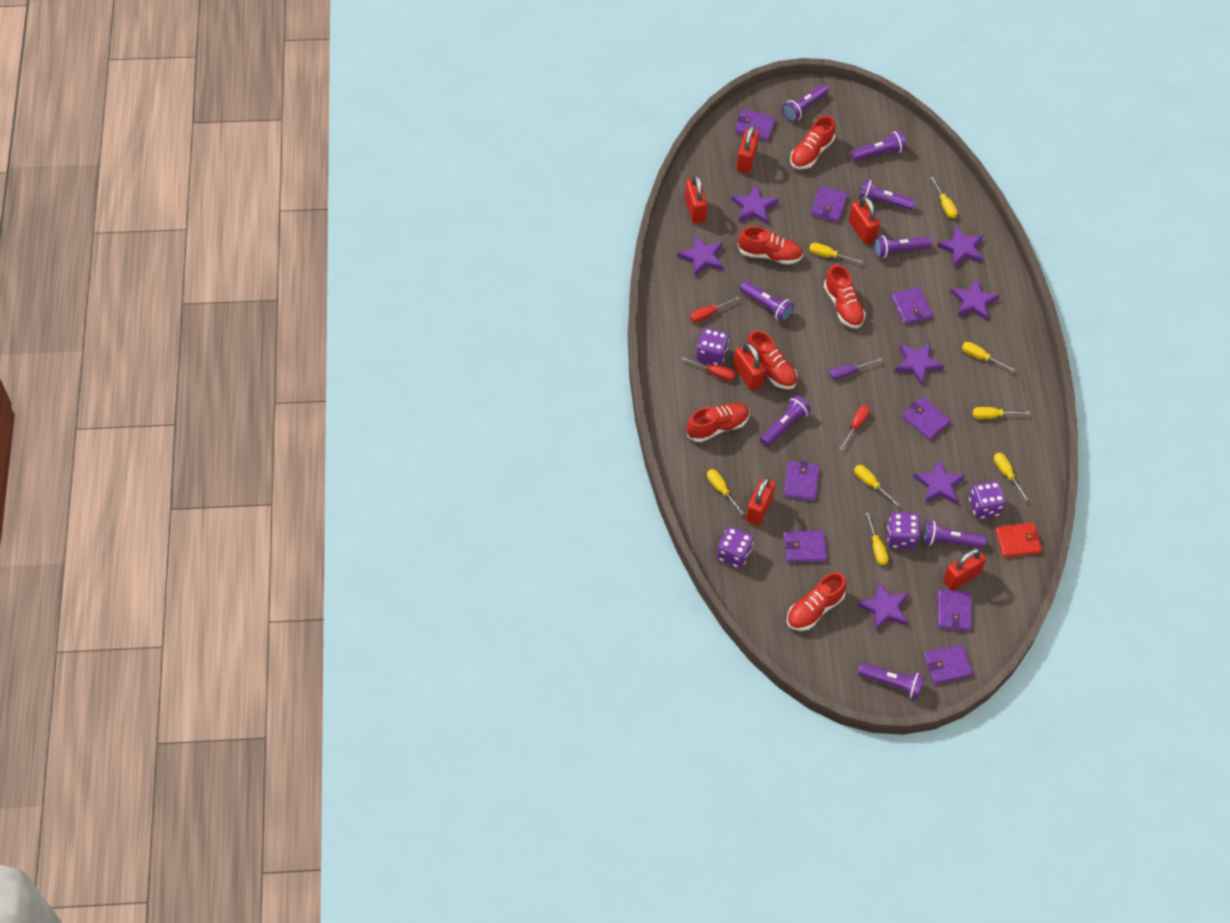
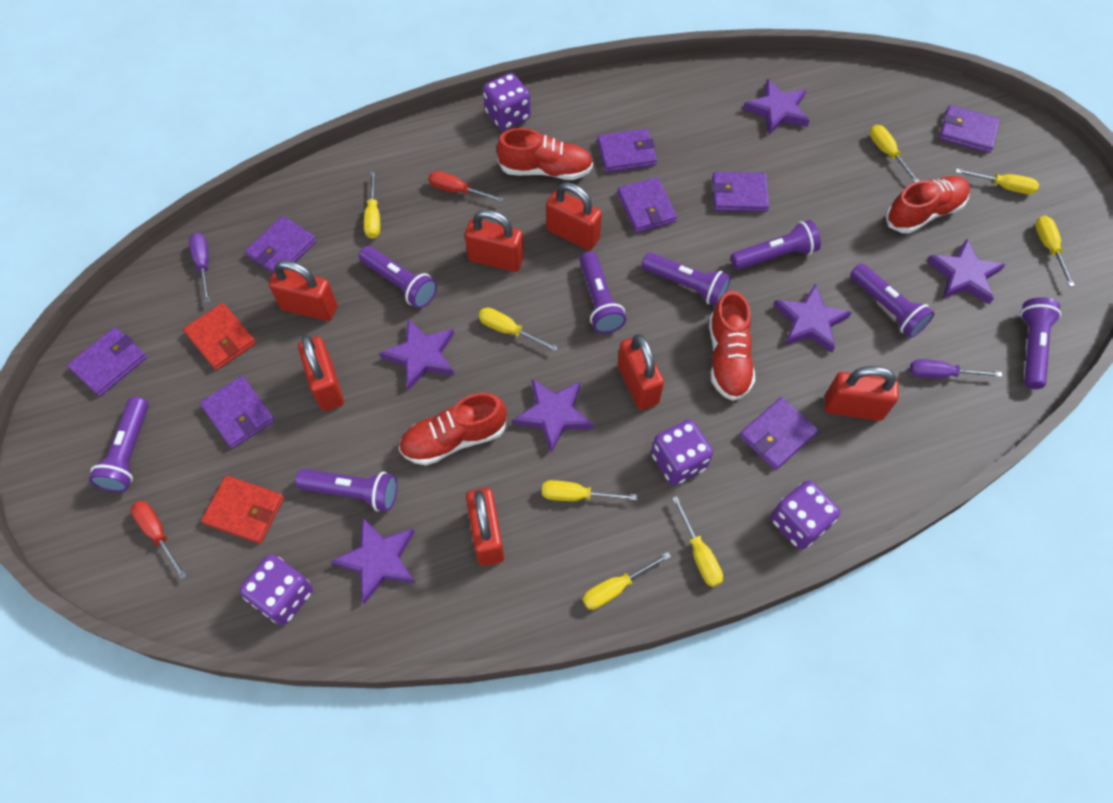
purple screwdriver: [829,358,882,380] = 1 -> [189,233,210,303] [910,359,1002,379] = 2
purple star: [677,235,724,276] [731,185,779,225] [857,581,909,631] [894,342,944,386] [913,459,965,505] [937,226,983,267] [951,279,1000,321] = 7 -> [331,518,415,604] [379,319,454,391] [513,379,593,453] [743,79,810,135] [774,283,852,353] [927,239,1006,304] = 6
red padlock: [685,175,707,223] [733,343,766,391] [737,125,759,173] [746,477,775,526] [849,196,880,244] [943,548,986,591] = 6 -> [269,260,337,321] [298,335,344,411] [465,209,524,272] [466,488,504,566] [546,183,602,250] [618,334,664,410] [825,366,899,421] = 7
red screwdriver: [681,357,736,381] [690,296,740,323] [839,405,870,450] = 3 -> [131,501,187,580] [428,171,504,202] = 2
red shoe: [687,403,750,442] [737,226,803,265] [746,330,797,389] [787,572,847,631] [790,115,835,169] [824,264,866,328] = 6 -> [399,393,507,465] [497,128,593,180] [709,291,755,401] [885,176,970,234] = 4
red wallet: [995,522,1042,558] = 1 -> [183,303,256,370] [201,475,284,544] = 2

